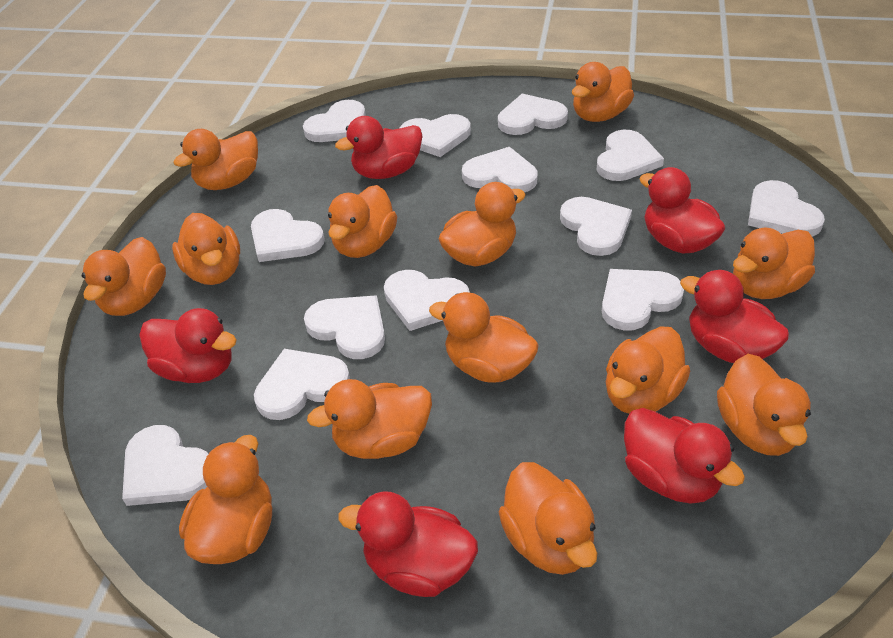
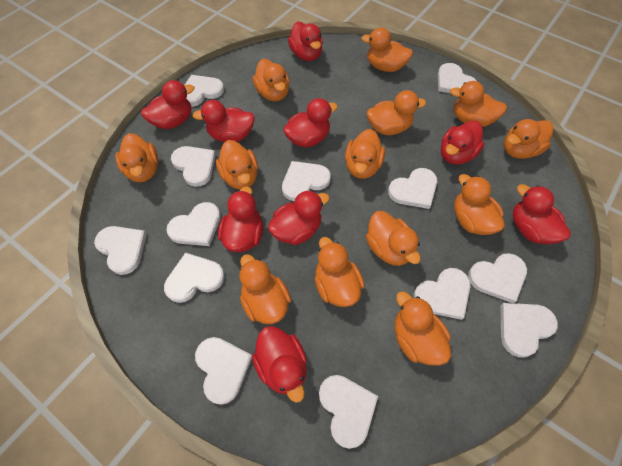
red duck: [139,308,237,383] [335,116,423,179] [339,491,478,597] [624,408,745,504] [639,167,725,254] [680,270,789,363] = 6 -> [141,80,195,129] [192,100,255,142] [218,186,263,252] [252,326,307,403] [268,190,329,245] [283,98,338,147] [288,21,323,61] [441,121,485,165] [512,184,571,244] = 9

